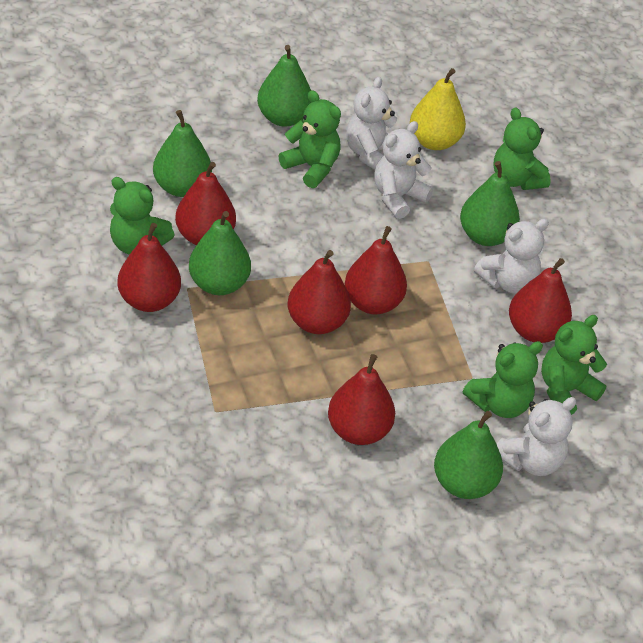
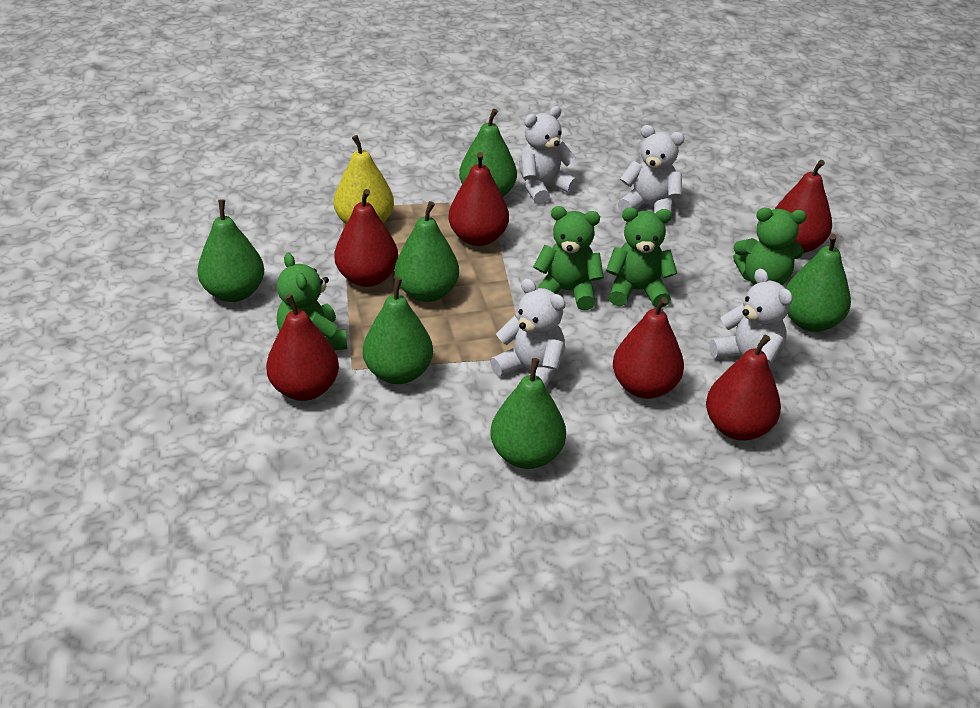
green pear: [153,110,212,197] [189,211,251,295] [257,45,311,127] [434,411,503,499] [460,161,520,246] = 5 -> [197,200,264,302] [363,278,433,384] [395,201,459,302] [459,109,517,197] [491,358,566,469] [785,234,851,332] = 6
green teddy bear: [110,177,175,255] [279,90,341,188] [463,341,543,418] [493,107,551,190] [541,315,607,415] = 5 -> [277,253,347,351] [533,206,604,310] [606,207,677,308] [733,208,807,285] = 4

